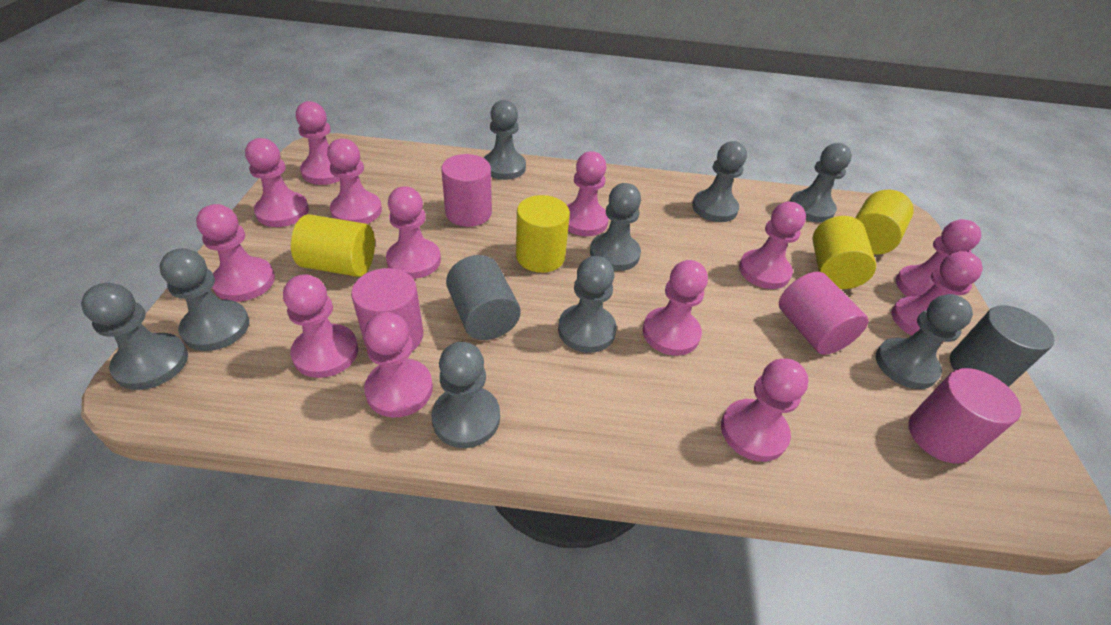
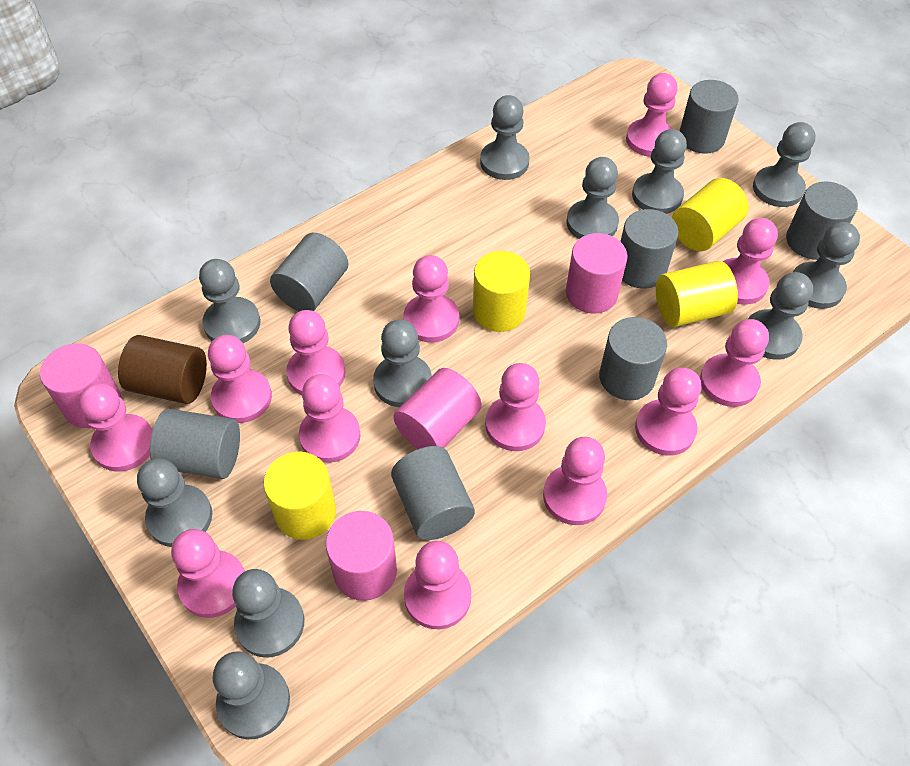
brown cylinder: none = 0 -> [118,335,207,404] = 1
grey cylinder: [446,255,521,340] [950,305,1055,387] = 2 -> [150,409,240,479] [270,233,348,311] [391,446,475,540] [599,317,667,400] [620,209,679,289] [680,80,739,154] [786,182,858,260] = 7
grey pawn: [81,283,188,390] [159,248,249,351] [431,342,500,448] [484,100,526,180] [558,256,617,353] [590,183,641,271] [692,141,747,222] [789,143,852,222] [876,294,973,389] = 9 -> [137,458,212,547] [199,259,260,343] [213,652,290,739] [232,569,304,658] [373,319,432,407] [480,95,530,180] [566,157,619,239] [632,129,687,214] [748,272,813,360] [753,122,815,207] [792,222,860,309] = 11

